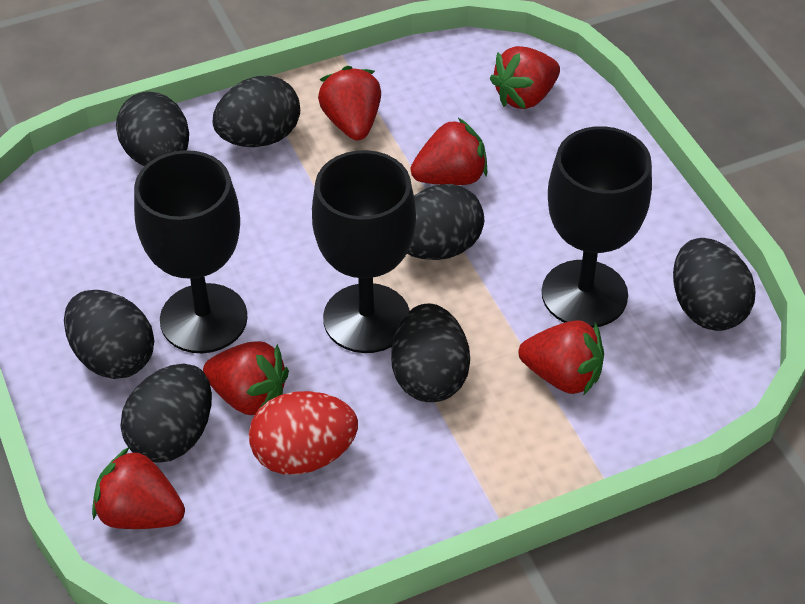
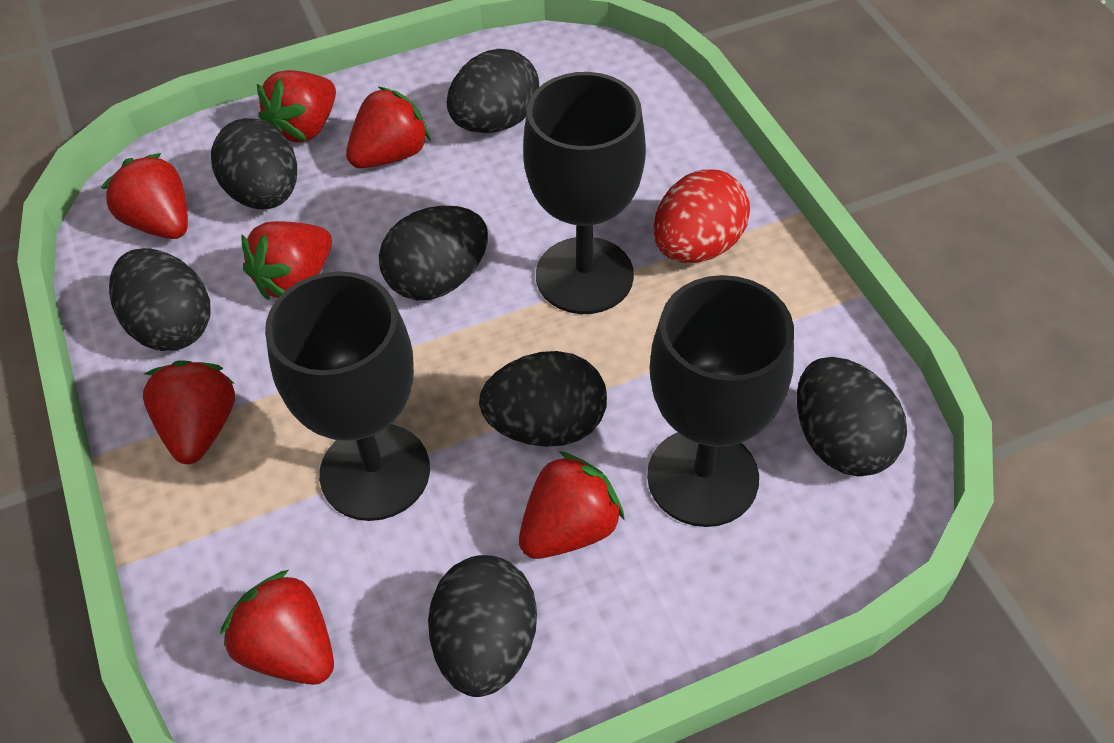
red strawberry: [92,447,185,529] [203,341,289,415] [318,66,381,140] [411,118,488,185] [490,46,560,109] [518,320,604,396] = 6 -> [101,153,188,239] [143,360,235,464] [220,570,334,685] [242,221,332,300] [257,70,336,143] [346,87,431,168] [519,451,625,559] = 7

